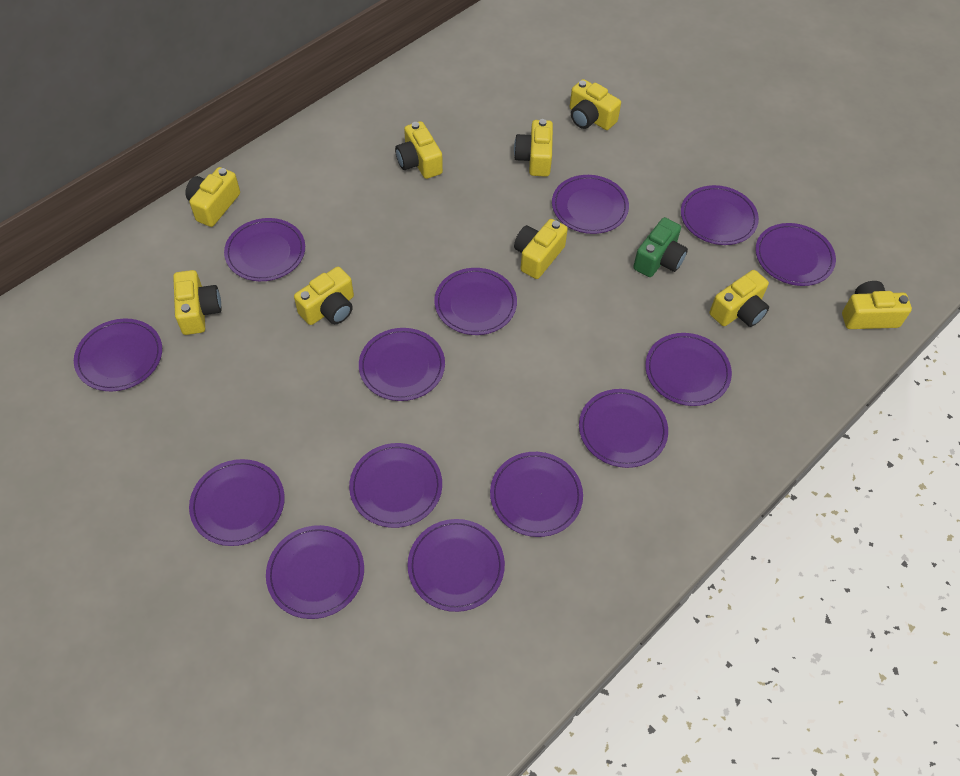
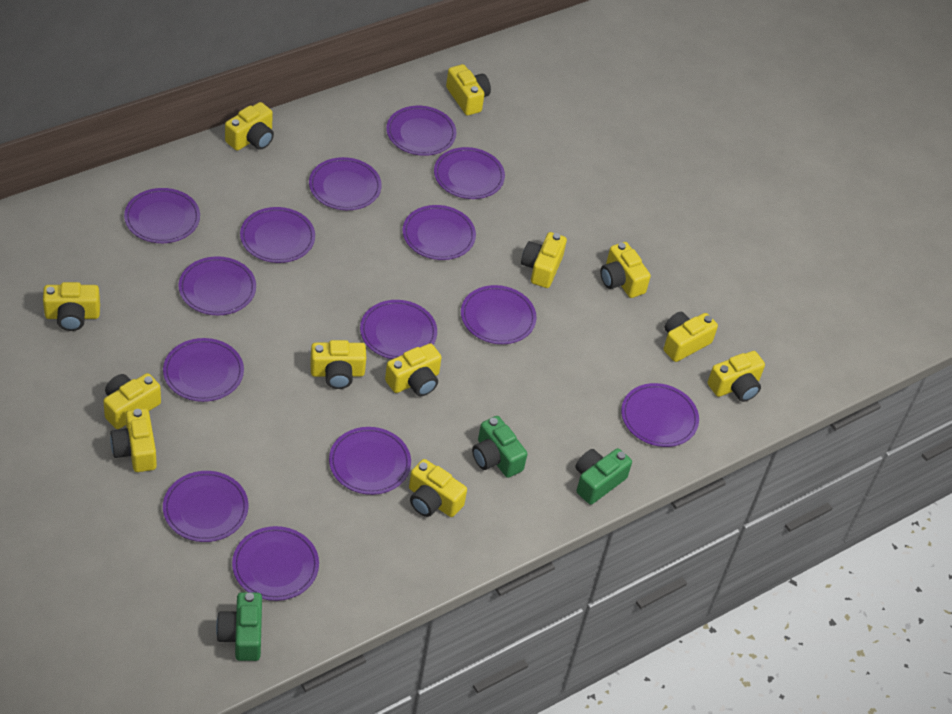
green camera: [633,217,688,277] = 1 -> [216,592,262,661] [472,416,527,478] [575,448,632,505] = 3
yellow camera: [173,270,222,335] [185,167,240,227] [294,267,354,325] [395,121,443,179] [514,119,553,177] [514,219,568,279] [570,79,621,130] [709,270,769,327] [842,281,912,329] = 9 -> [43,282,100,331] [103,373,161,429] [110,408,157,472] [225,102,274,151] [310,340,366,389] [385,343,442,396] [409,459,467,517] [446,64,491,115] [521,232,567,288] [600,242,651,298] [663,312,718,362] [708,351,765,402] = 12

